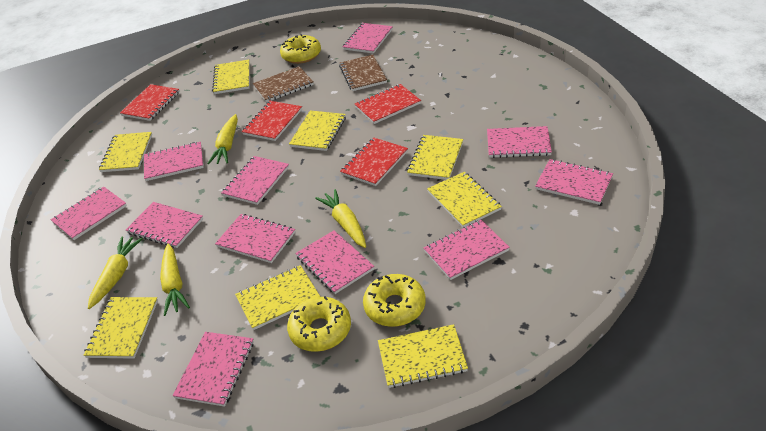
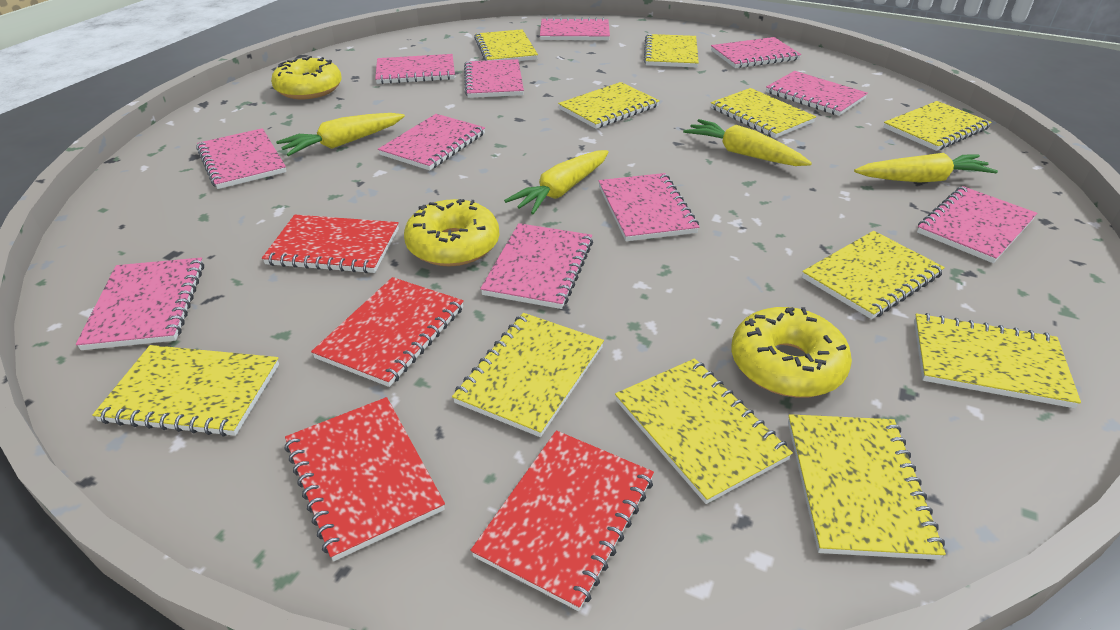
brown notebook: [253,66,314,102] [339,55,387,91] = 2 -> none = 0
yellow notebook: [84,297,158,359] [99,132,152,172] [212,60,250,94] [235,265,320,330] [289,111,346,151] [378,324,468,388] [407,135,463,180] [427,172,502,227] = 8 -> [92,345,279,437] [452,313,604,437] [474,29,538,61] [558,82,660,129] [615,358,793,504] [644,34,699,67] [711,88,816,138] [788,414,946,560] [802,231,945,319] [883,101,992,151] [914,313,1081,408] = 11

